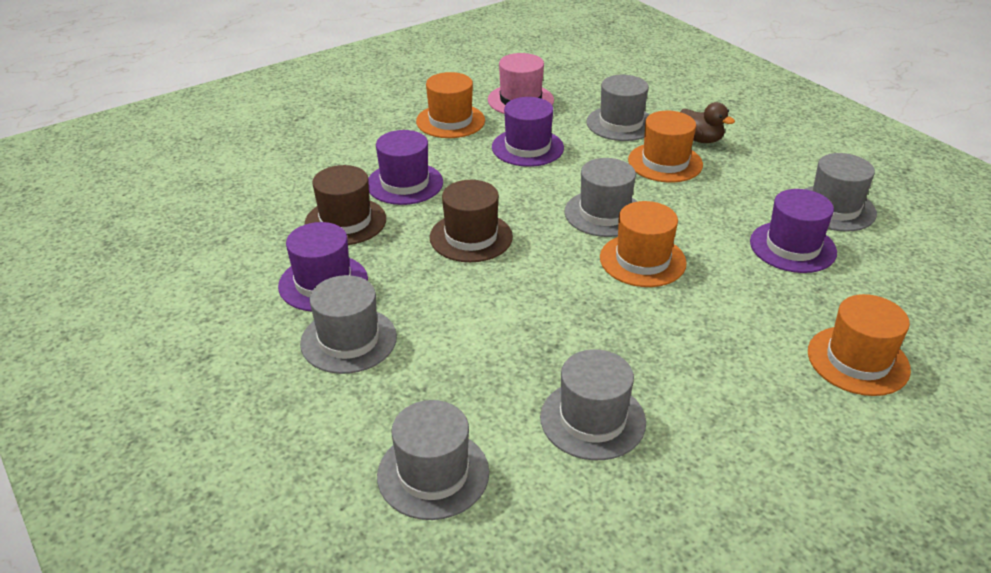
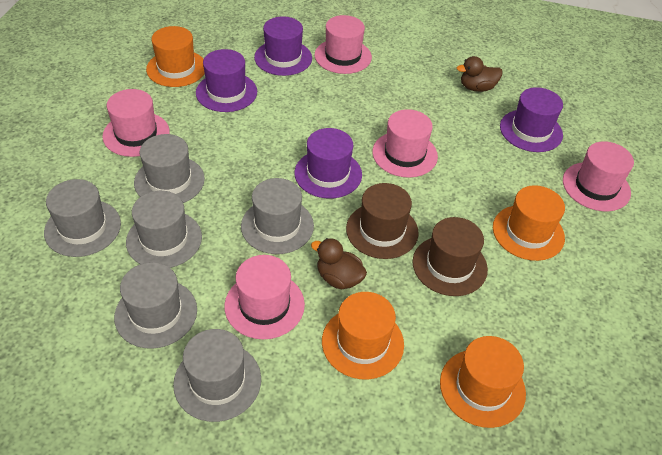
brown duck: [681,102,735,143] = 1 -> [311,238,367,289] [456,56,502,92] = 2
pink hat: [488,53,554,114] = 1 -> [102,89,170,157] [224,255,305,339] [315,15,372,74] [372,109,438,178] [563,141,634,211] = 5

